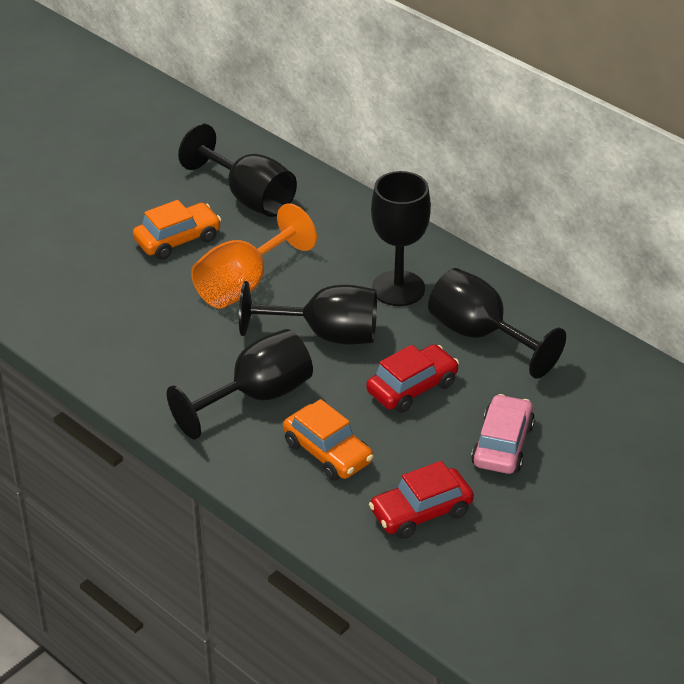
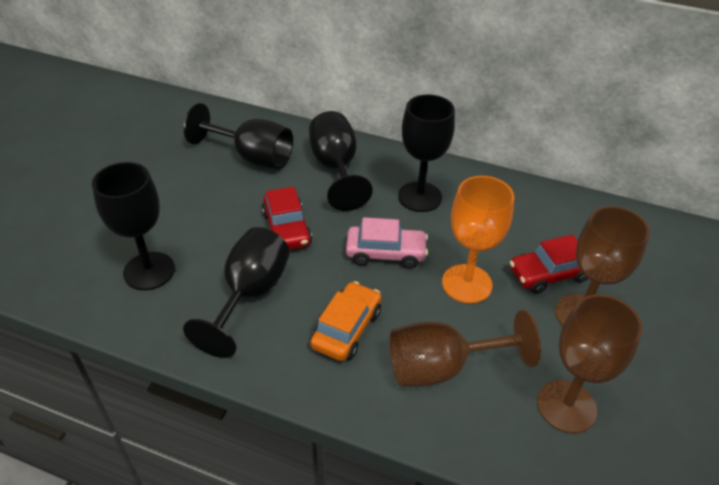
brown goblet: none = 0 -> [390,310,541,387] [537,294,642,434] [555,206,650,326] = 3
orange car: [133,200,221,260] [283,399,374,481] = 2 -> [310,281,381,361] = 1

